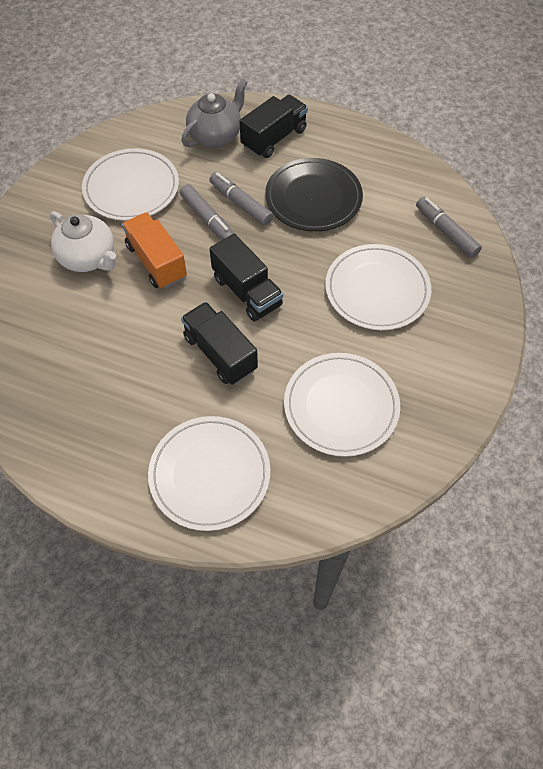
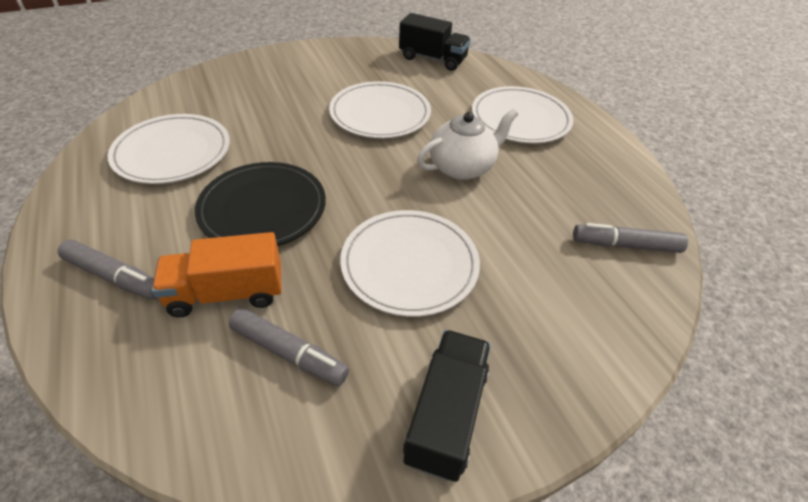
black truck: [181,302,258,385] [209,234,283,321] [240,95,308,158] = 3 -> [399,13,471,71] [403,330,491,482] = 2
grey teapot: [182,79,248,148] = 1 -> none = 0

